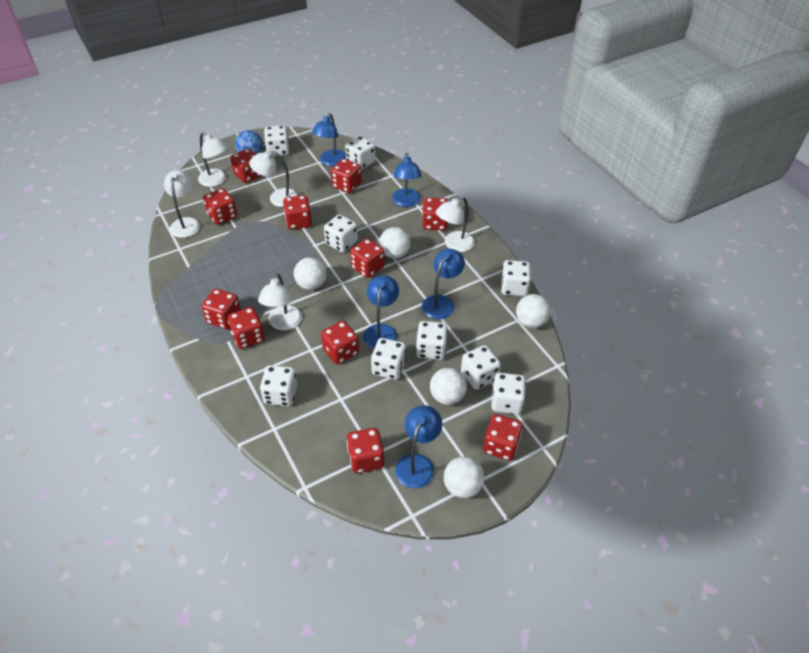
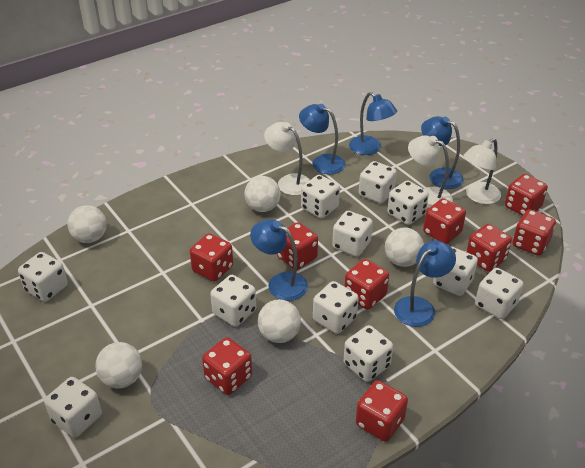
blue ball: [235,130,263,154] = 1 -> none = 0
red dice: [202,289,241,329] [203,188,237,225] [228,307,265,349] [230,148,262,183] [283,195,312,230] [321,321,359,364] [331,159,362,193] [347,428,384,473] [350,238,385,278] [423,198,448,230] [483,414,523,461] = 11 -> [190,233,233,282] [202,337,252,395] [277,222,318,270] [345,259,389,310] [356,380,408,442] [423,198,466,244] [466,224,512,272] [505,174,548,216] [513,209,556,256] = 9
white dice: [260,365,297,406] [264,125,290,156] [324,214,358,252] [345,136,375,170] [371,338,406,380] [416,321,448,360] [461,345,501,390] [491,373,526,414] [501,260,531,296] = 9 -> [18,252,68,302] [44,377,102,438] [210,275,256,327] [301,175,340,218] [313,281,359,334] [332,211,373,257] [344,325,393,382] [359,161,397,203] [387,180,429,225] [433,247,478,296] [475,268,524,319] = 11
white lamp: [164,170,200,238] [198,133,228,187] [249,151,298,207] [258,273,302,330] [436,196,475,252] = 5 -> [264,122,310,195] [408,135,453,208] [463,138,501,204] = 3

